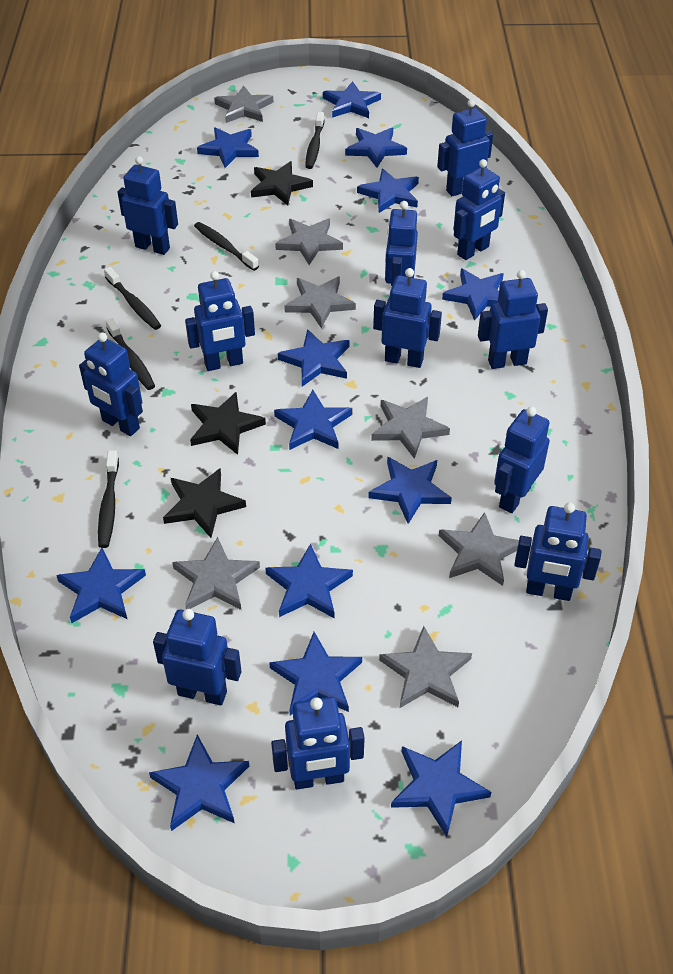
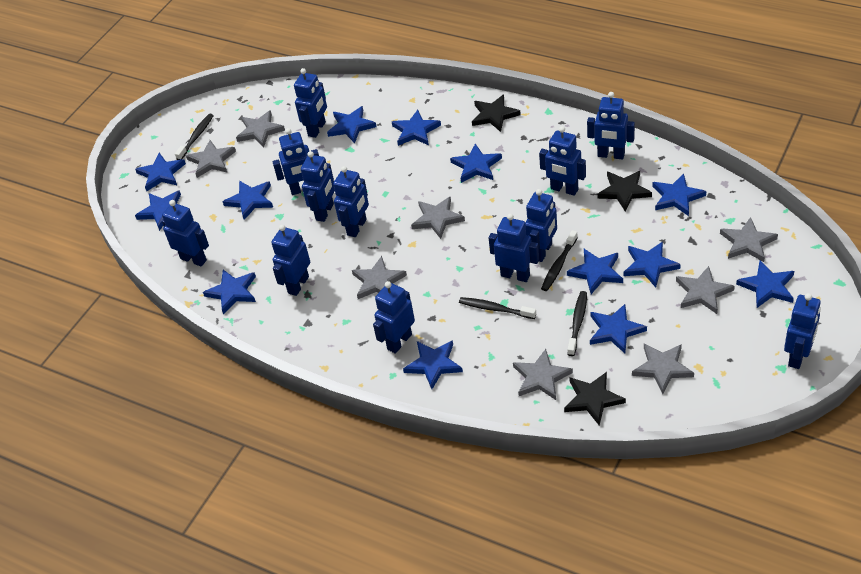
black toothbrush: [98,450,119,548] [104,267,161,330] [105,318,155,390] [194,222,259,271] [305,112,325,169] = 5 -> [175,114,214,160] [459,297,536,319] [541,230,578,291] [567,291,587,356] = 4
grey star: [172,537,260,610] [214,85,273,123] [275,219,343,265] [284,277,356,328] [371,397,450,459] [379,626,472,708] [439,512,519,586] = 7 -> [186,140,236,178] [236,110,285,147] [352,256,407,299] [411,196,465,239] [513,349,573,400] [632,344,694,394] [676,266,735,314] [720,217,778,262] = 8

